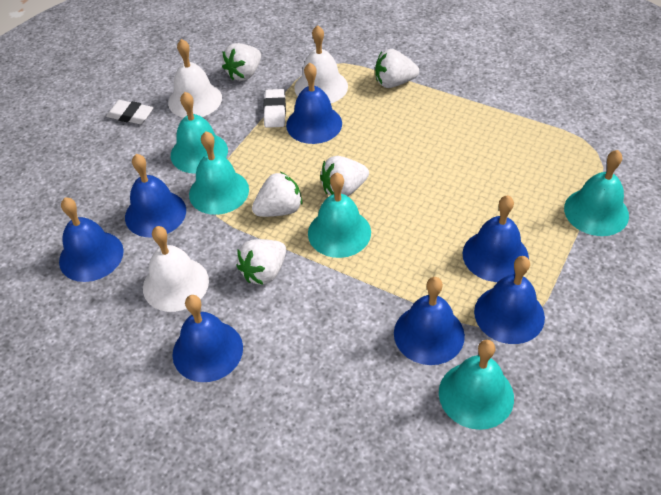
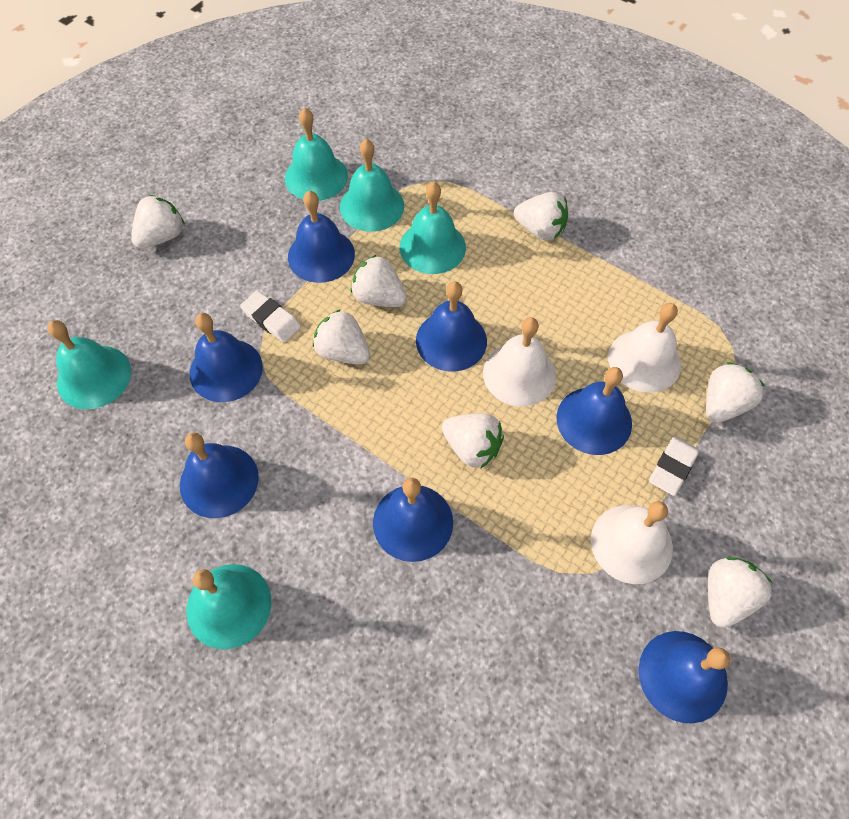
white strawberry: [222,43,261,81] [236,239,286,285] [252,172,302,217] [320,156,369,196] [375,49,419,88] = 5 -> [131,195,185,249] [313,309,370,364] [351,255,407,307] [442,413,504,469] [514,192,568,241] [706,362,765,423] [708,557,773,628] = 7

